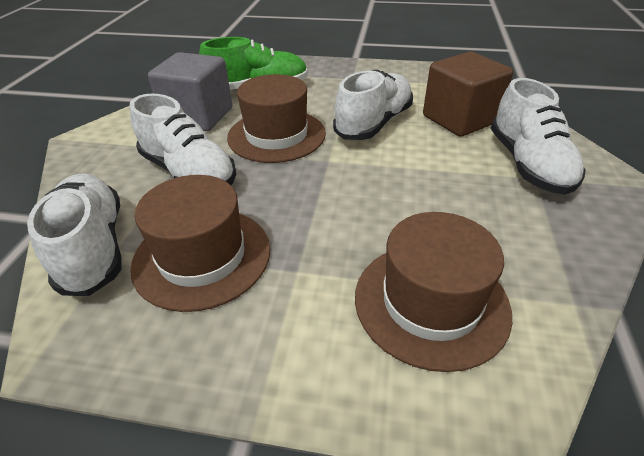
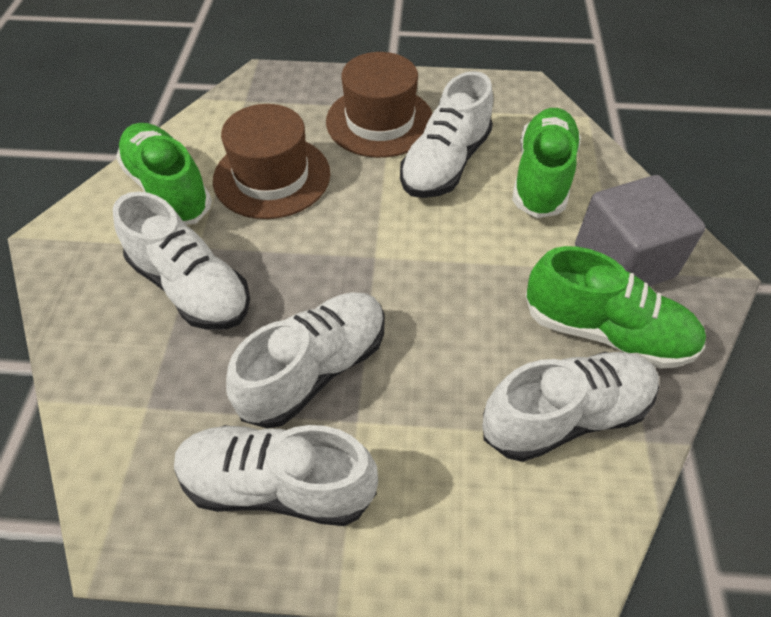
brown cube: [423,52,513,137] = 1 -> none = 0
brown hat: [130,175,270,312] [227,74,326,163] [355,212,512,372] = 3 -> [213,104,330,219] [326,52,433,158] = 2
green shoe: [199,37,308,90] = 1 -> [116,123,212,225] [512,108,581,218] [526,246,706,368] = 3
white shoe: [27,173,122,296] [130,94,236,185] [333,69,413,140] [491,78,586,195] = 4 -> [113,192,250,330] [174,425,378,526] [226,292,385,429] [400,71,493,198] [482,352,659,462] = 5

